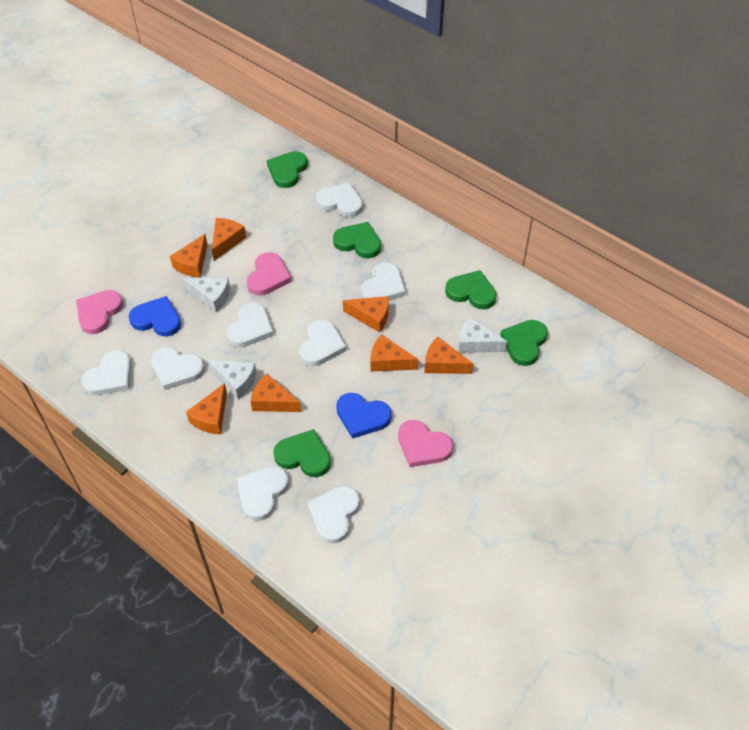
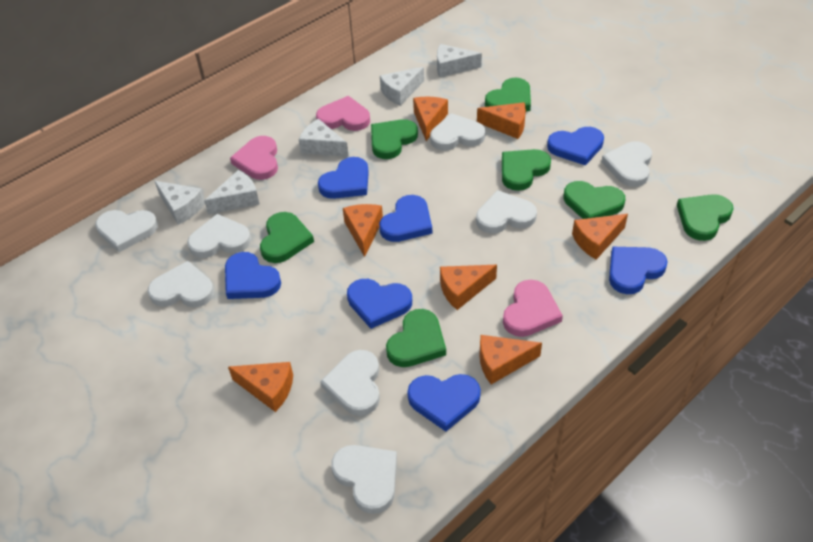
blue heart: [129,296,181,336] [336,393,392,439] = 2 -> [225,252,281,299] [318,157,369,199] [347,279,412,329] [379,195,432,242] [407,374,481,432] [547,127,604,166] [609,247,668,294] = 7
green heart: [267,151,308,188] [274,429,331,477] [333,222,381,259] [445,270,497,309] [500,320,548,366] = 5 -> [260,212,314,263] [371,119,418,159] [386,309,446,367] [485,78,531,111] [502,149,551,191] [563,181,625,219] [677,194,734,241] = 7
white cheese: [183,277,230,312] [207,359,257,399] [459,317,507,353] = 3 -> [155,181,205,225] [204,170,259,214] [299,119,349,157] [380,67,424,106] [437,44,482,77] = 5

